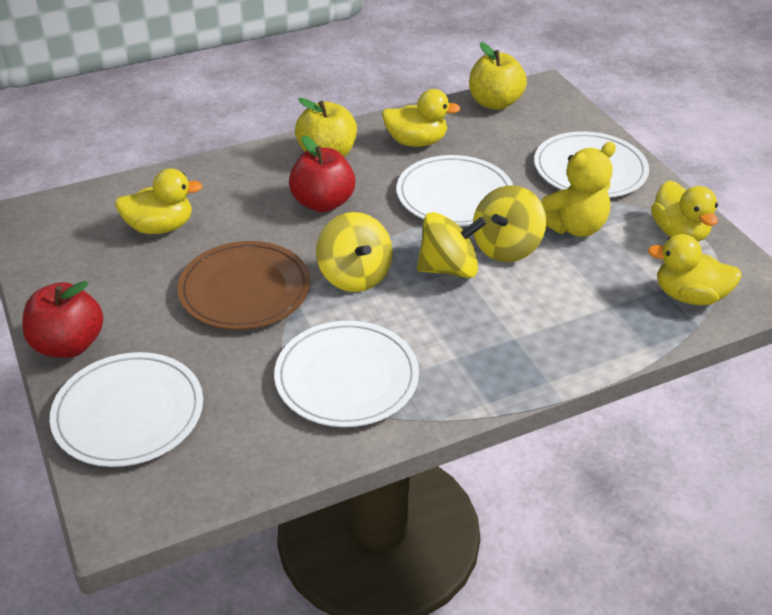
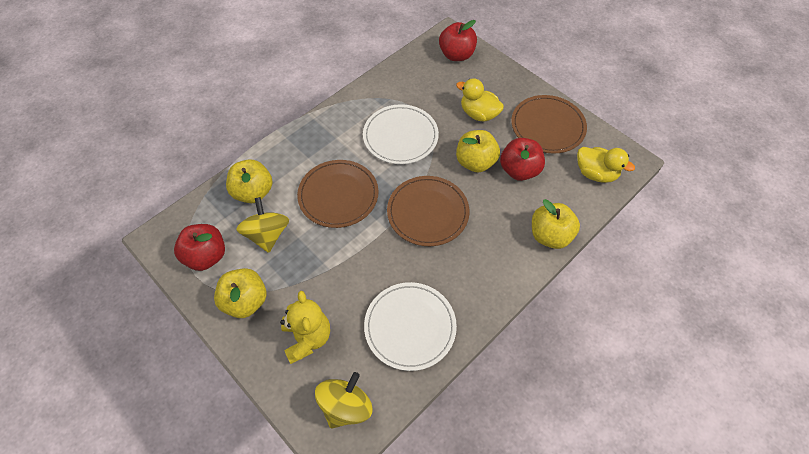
brown plate: [177,241,310,330] = 1 -> [297,160,379,228] [387,176,470,246] [511,95,587,154] = 3
red apple: [22,281,103,358] [289,135,355,212] = 2 -> [174,224,225,271] [439,20,477,61] [500,138,545,181] = 3
white plate: [50,352,203,467] [274,321,419,427] [397,155,513,226] [534,131,649,198] = 4 -> [363,104,439,164] [364,282,457,371] = 2
yellow apple: [295,98,357,157] [469,42,527,110] = 2 -> [214,268,266,318] [226,159,272,203] [456,130,500,173] [532,199,580,249] = 4
yellow duck: [115,168,203,234] [382,89,461,147] [648,234,742,305] [651,180,718,242] = 4 -> [456,79,504,122] [577,147,635,183] = 2
yellow spinning top: [316,212,393,292] [417,212,486,278] [473,186,546,262] = 3 -> [236,197,289,253] [315,372,373,429] = 2

